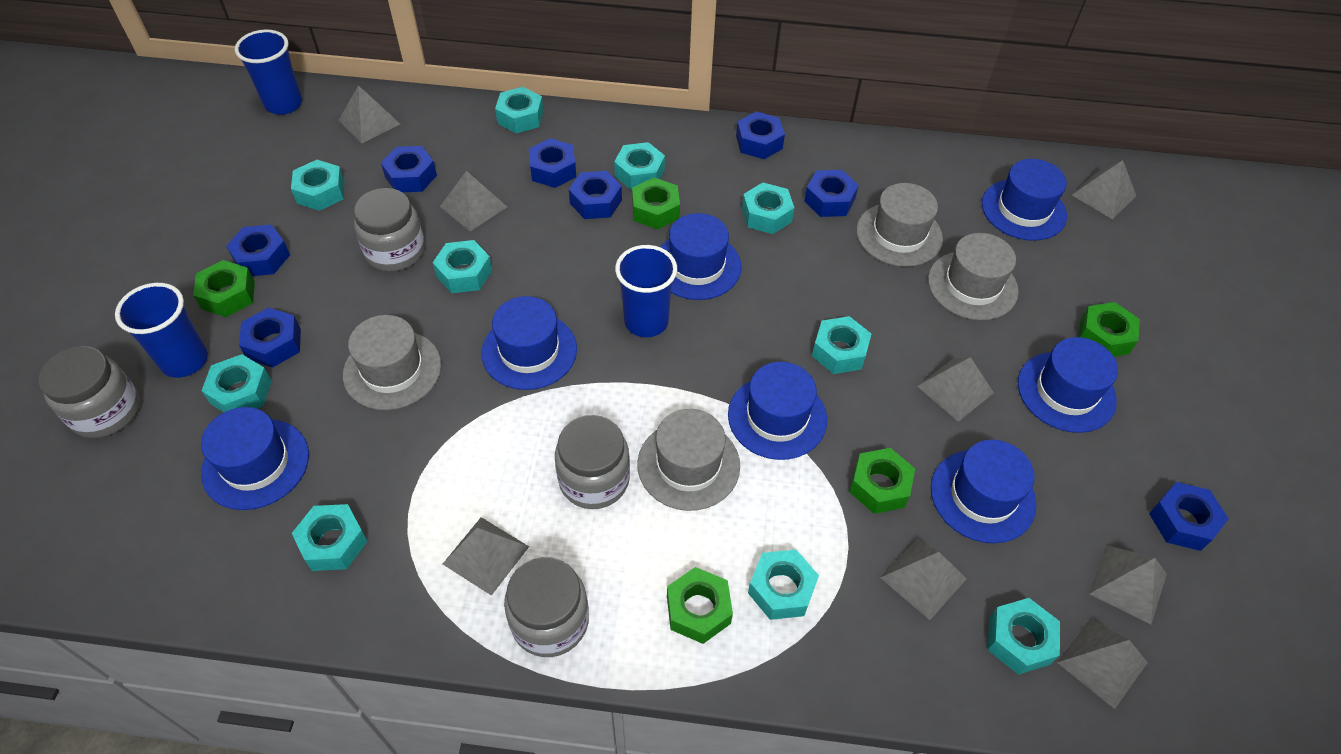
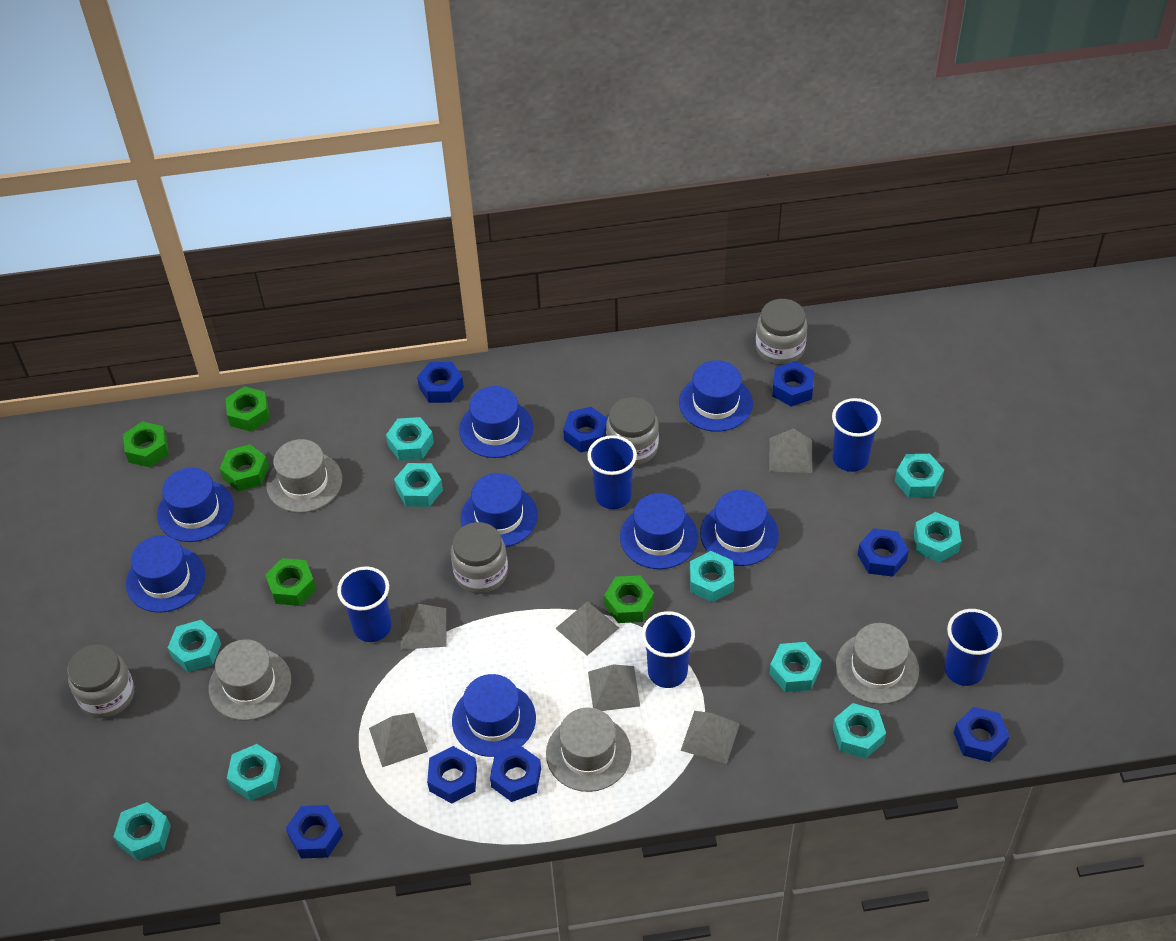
blue cup: [115,283,208,378] [235,29,302,115] [615,245,677,337] = 3 -> [337,567,392,642] [587,435,637,509] [642,611,695,688] [832,398,881,472] [944,609,1002,686] = 5
blue hat: [201,407,309,510] [481,296,577,390] [660,213,742,300] [728,362,827,460] [931,440,1036,543] [982,159,1067,241] [1018,337,1118,433] = 7 -> [126,535,205,613] [157,468,234,542] [452,674,536,757] [459,386,533,458] [461,473,538,547] [620,493,698,569] [679,360,753,432] [700,490,779,566] = 8
grey pyramid: [338,85,400,143] [440,171,507,231] [443,517,529,596] [880,538,967,620] [917,357,994,422] [1057,619,1148,709] [1072,160,1136,219] [1089,545,1167,625] = 8 -> [369,713,428,767] [401,604,447,650] [555,601,619,655] [588,664,640,711] [681,711,740,764] [769,428,812,473] = 6

